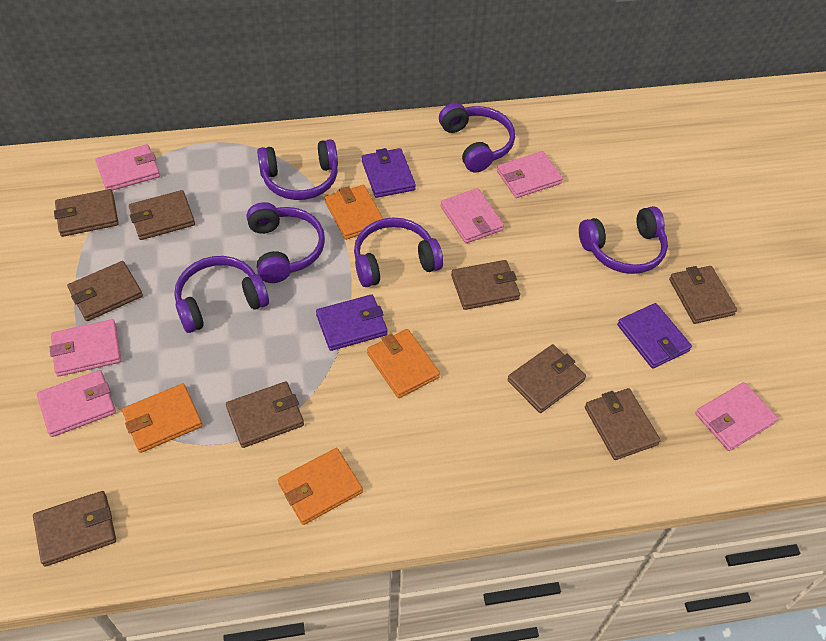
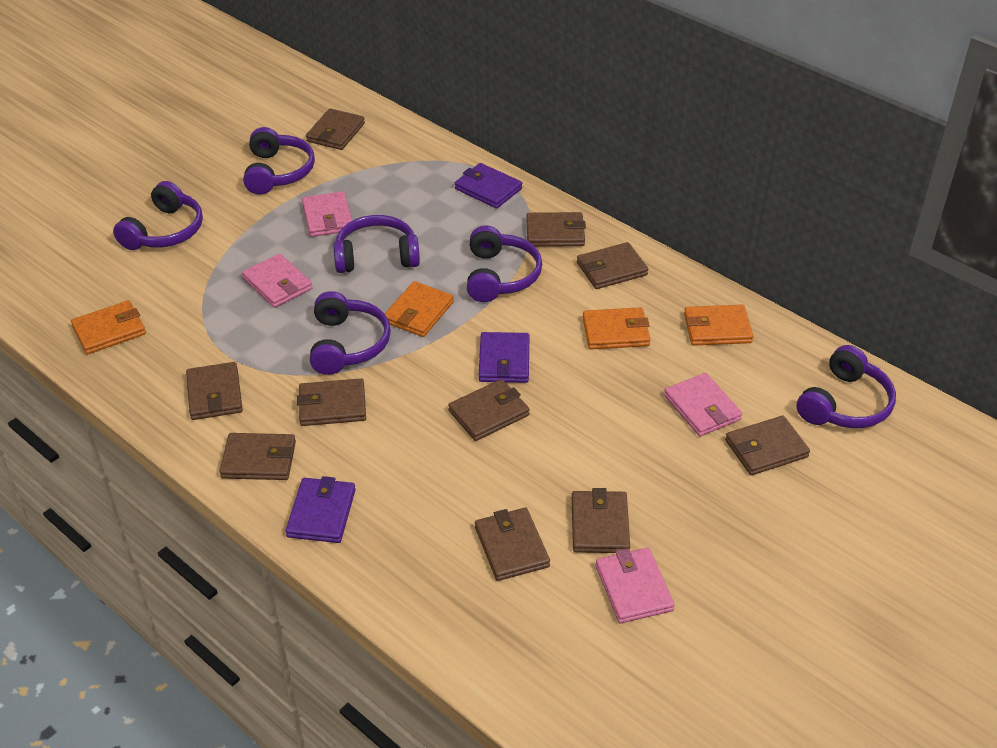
brown wallet: [33,491,116,567] [54,189,119,237] [67,261,143,321] [129,190,195,240] [226,381,304,448] [451,260,520,310] [507,344,586,413] [585,388,661,460] [669,266,737,324] = 9 -> [186,362,243,420] [219,433,296,480] [297,378,366,426] [306,108,365,150] [448,379,530,441] [475,508,550,581] [526,212,586,247] [572,488,630,553] [577,242,648,289] [725,416,810,475] = 10
pink wallet: [37,370,116,437] [50,319,121,376] [95,144,160,191] [441,188,504,243] [497,151,563,198] [695,382,778,451] = 6 -> [242,254,313,308] [302,191,352,237] [596,548,675,623] [664,373,742,436] = 4

